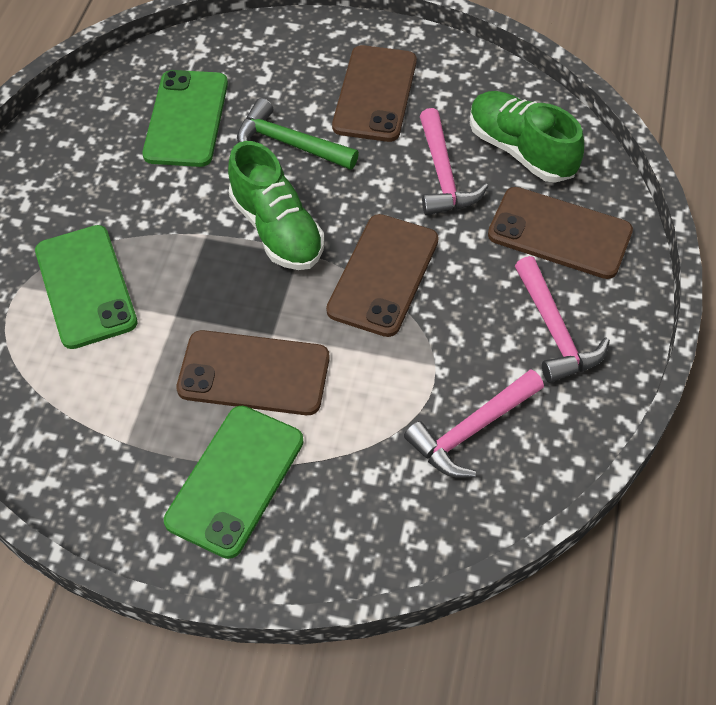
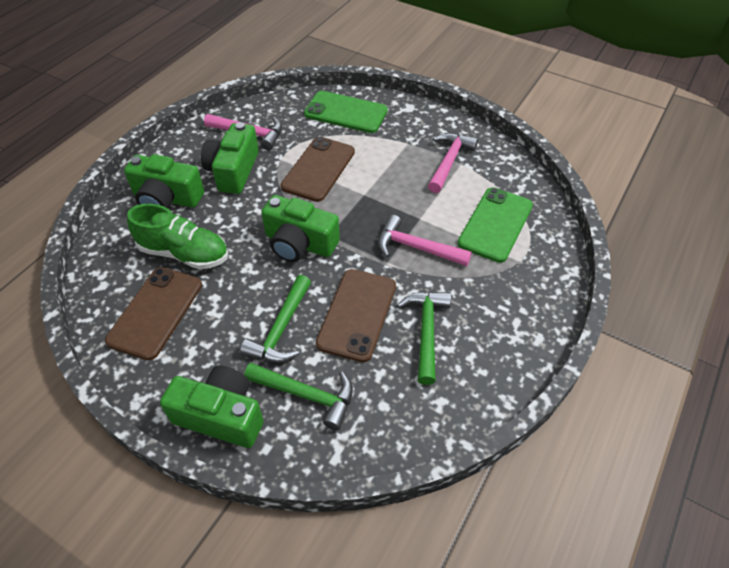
brown phone: [176,330,330,415] [326,214,439,337] [332,45,417,142] [488,187,633,279] = 4 -> [105,267,202,360] [281,137,355,202] [316,269,396,362] = 3
green camera: none = 0 -> [124,154,204,209] [160,365,264,448] [201,122,259,194] [261,195,340,262] = 4
green hammer: [237,98,359,170] = 1 -> [240,275,311,363] [244,363,353,430] [397,292,451,385] = 3
green phone: [35,225,138,349] [143,70,228,167] [164,406,304,559] = 3 -> [304,91,388,133] [458,187,533,263] = 2
green shoe: [228,141,324,270] [470,91,584,183] = 2 -> [127,204,228,269] = 1

